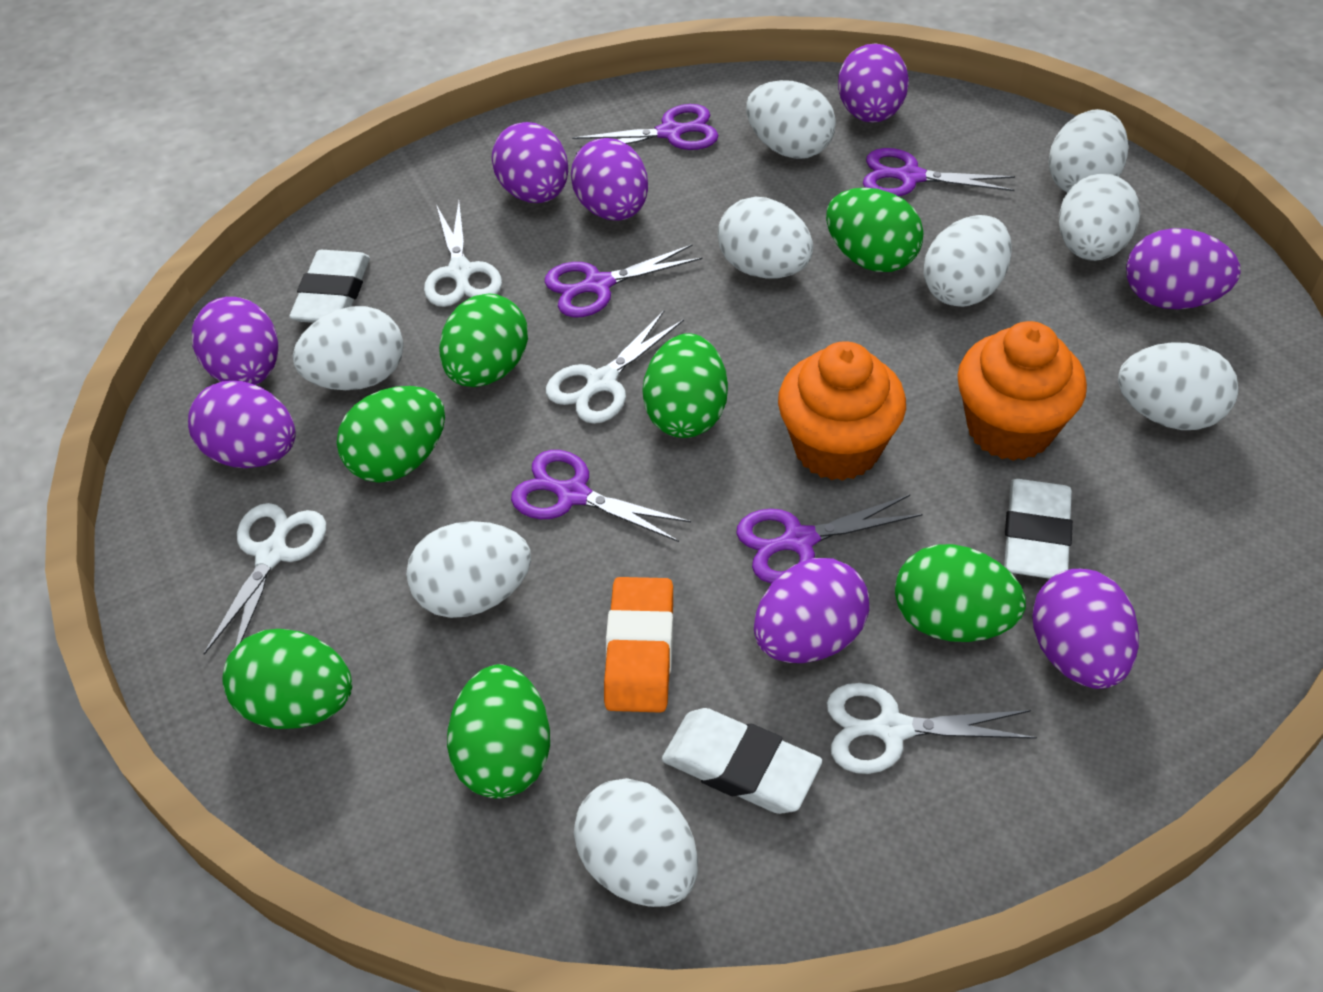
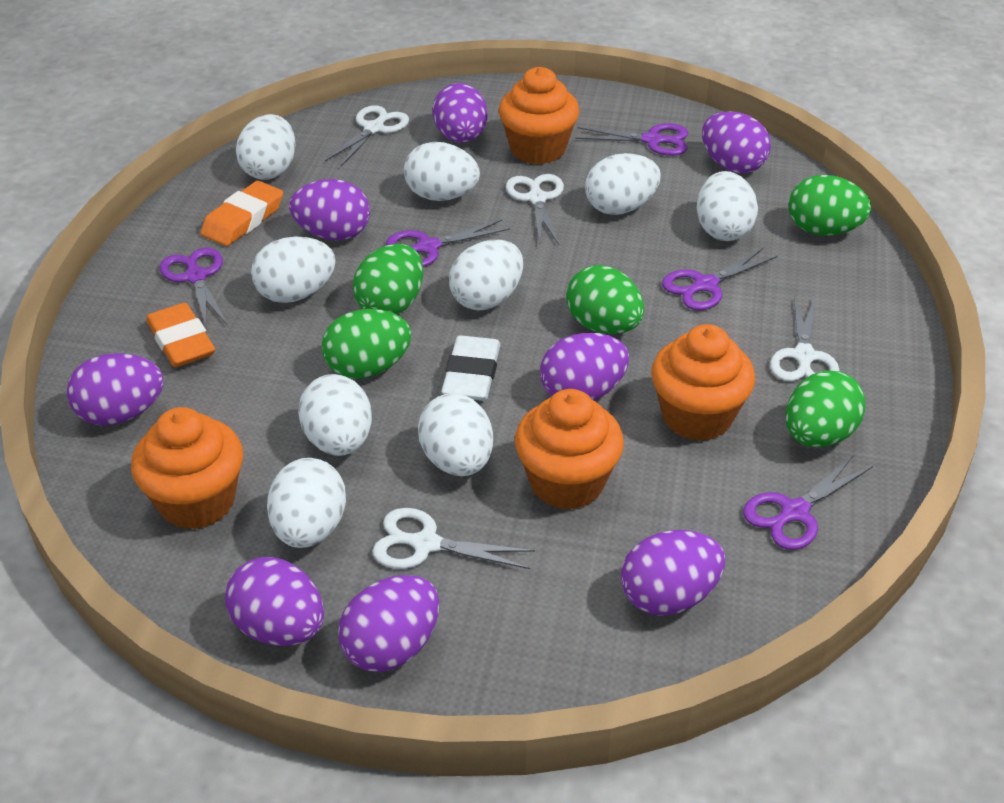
green egg: [222,629,352,729] [337,386,445,483] [439,293,528,387] [447,664,550,799] [642,333,728,438] [826,187,924,272] [895,544,1026,642] = 7 -> [322,309,412,379] [353,244,423,315] [567,265,644,334] [786,370,865,448] [789,175,871,236] = 5
orange cupcake: [778,341,906,481] [957,321,1087,461] = 2 -> [131,407,243,529] [499,67,579,164] [515,389,624,510] [651,324,755,441] = 4
orange eraser: [604,577,673,713] = 1 -> [146,303,215,367] [201,181,283,246] = 2
white eraser: [289,250,370,323] [662,708,822,814] [1004,479,1073,579] = 3 -> [441,335,500,401] = 1

